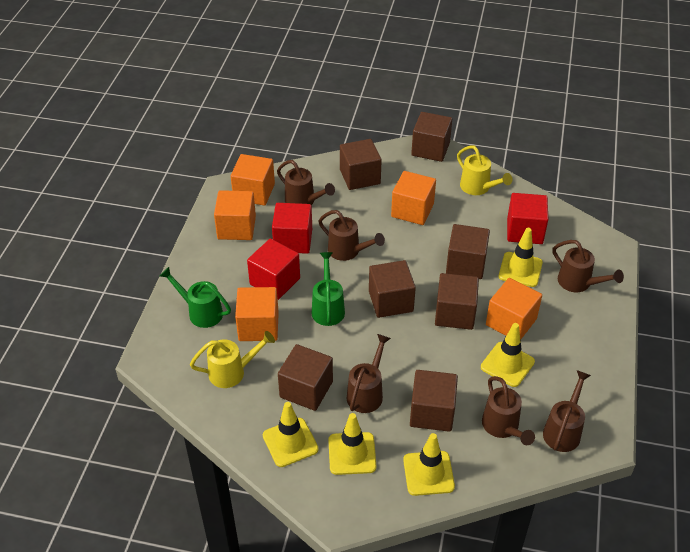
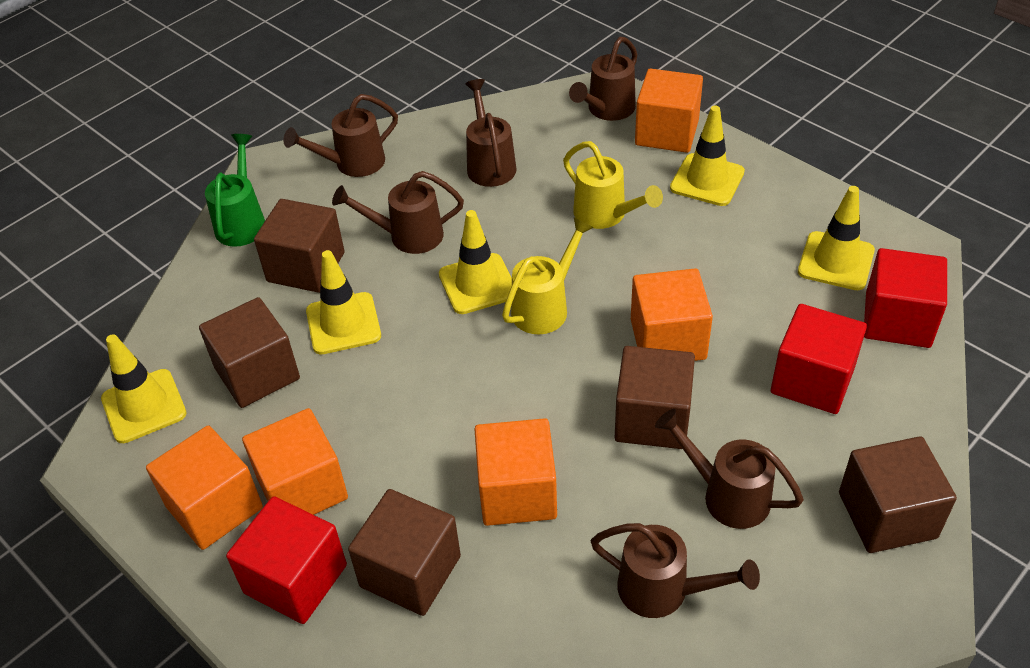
brown cube: [278,344,333,411] [340,139,382,190] [369,260,416,318] [410,370,458,432] [411,112,452,162] [435,273,479,330] [446,224,490,279] = 7 -> [199,297,300,408] [254,199,345,293] [348,489,461,616] [615,346,695,449] [839,436,957,553] = 5
green watering can: [160,267,231,328] [312,252,345,326] = 2 -> [205,134,265,247] = 1

